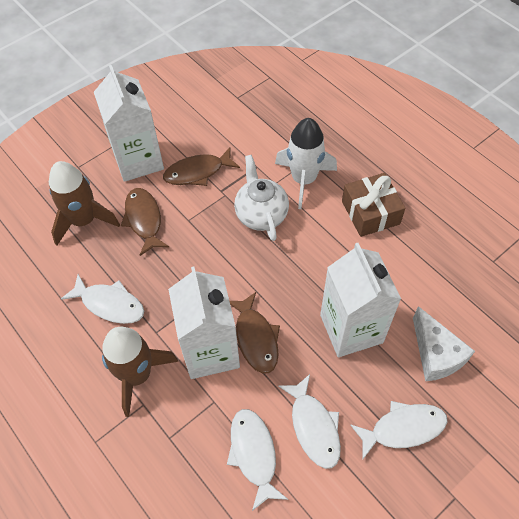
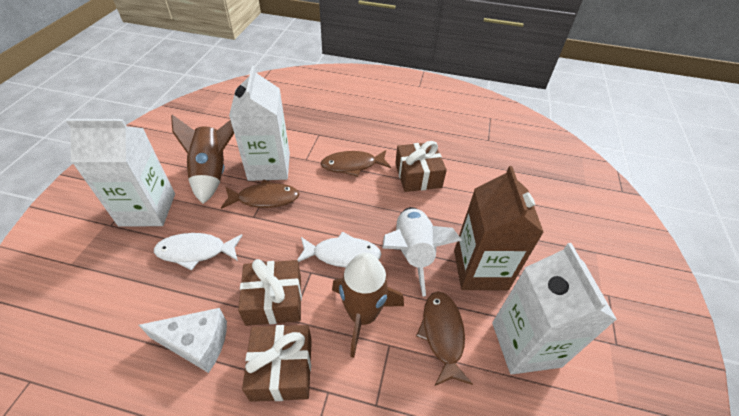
brown carton: none = 0 -> [454,166,544,290] = 1
brown gift: [342,173,405,237] = 1 -> [238,259,302,326] [242,325,312,402] [395,141,447,192] = 3
white fish: [61,274,144,324] [227,409,288,511] [279,374,341,469] [350,401,448,459] = 4 -> [154,233,243,271] [297,232,382,268] = 2
white teapot: [234,155,289,241] = 1 -> none = 0

